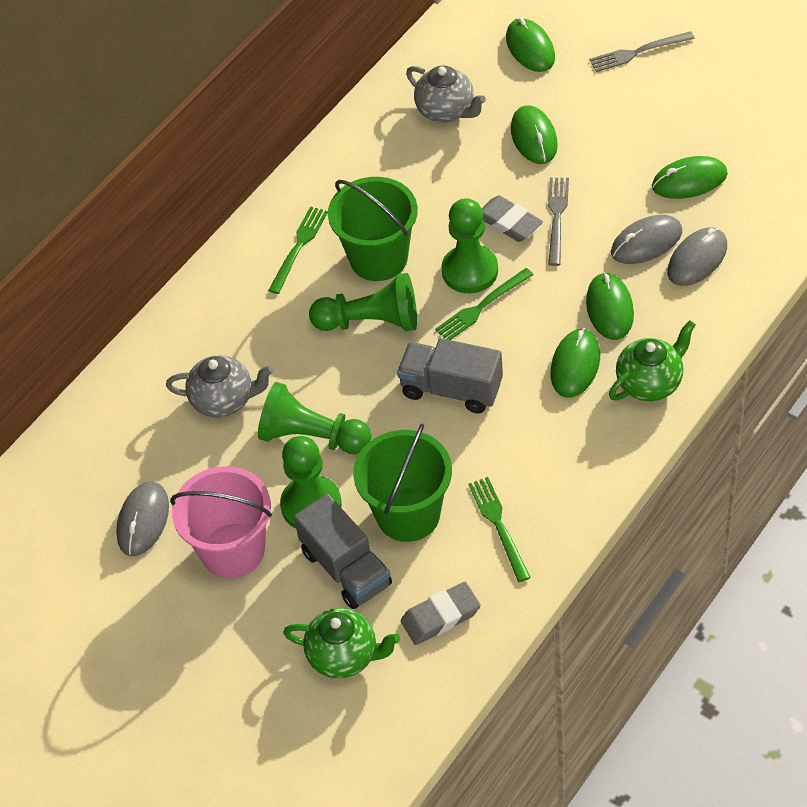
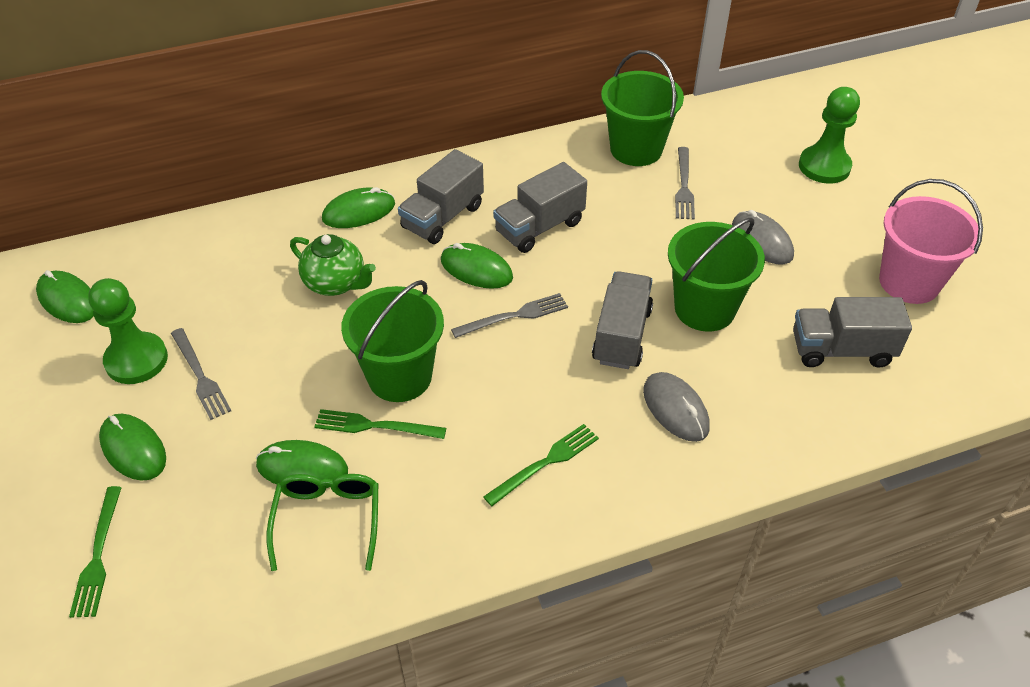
green bucket: [328,177,418,281] [353,424,452,542] = 2 -> [341,280,444,402] [601,50,684,166] [668,218,765,332] = 3
green glasses: none = 0 -> [267,474,378,571] = 1
green pawn: [258,382,371,454] [280,436,342,529] [309,273,417,331] [441,198,498,293] = 4 -> [88,278,168,384] [799,87,860,184] = 2
green teapot: [283,608,400,679] [609,320,696,401] = 2 -> [290,234,376,296] = 1
grey eraser: [401,582,481,645] [481,195,543,242] = 2 -> none = 0
grey fork: [548,178,569,266] [589,31,695,72] = 2 -> [171,328,231,420] [451,293,568,338] [675,147,695,220] = 3
grey mouse: [116,482,169,556] [611,215,682,264] [668,228,727,286] = 3 -> [643,372,710,442] [732,210,794,265] = 2
grey teapot: [166,355,274,418] [406,65,486,123] = 2 -> none = 0
grey truck: [294,494,392,609] [397,338,503,413] = 2 -> [398,149,484,244] [493,162,587,253] [592,271,653,369] [793,297,912,368] = 4

